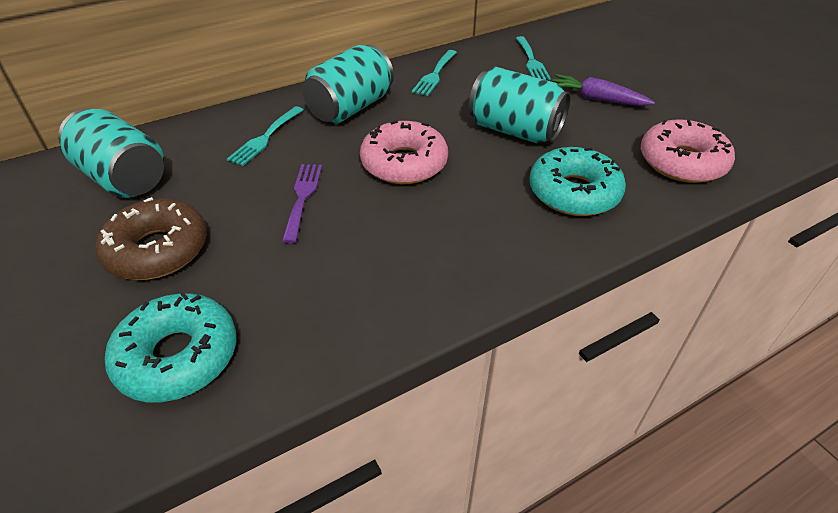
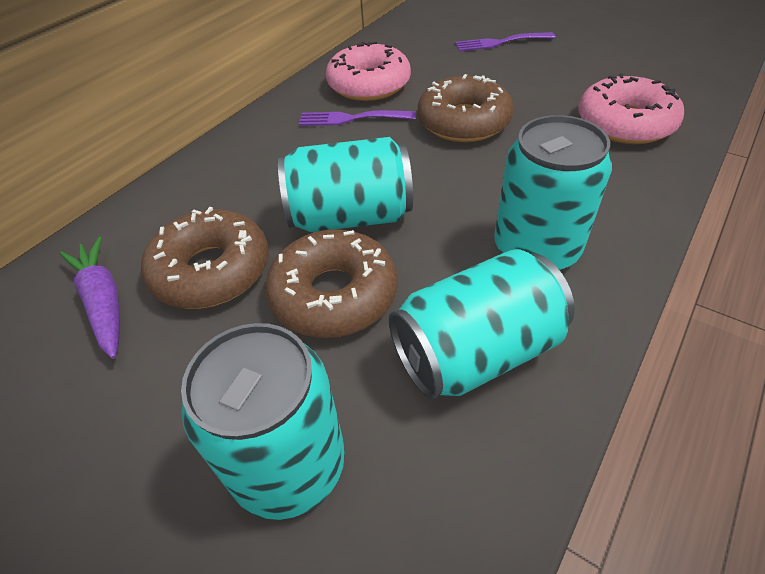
brown donut: [95,197,207,280] = 1 -> [141,207,269,309] [265,229,397,338] [418,74,514,142] = 3
purple fork: [282,164,322,244] = 1 -> [299,110,416,126] [455,32,555,51] = 2
turquoise can: [58,109,164,198] [302,45,394,124] [469,67,571,143] = 3 -> [181,323,345,520] [278,137,413,232] [389,249,575,400] [494,115,612,270] = 4
turquoise donut: [105,292,236,402] [529,147,626,216] = 2 -> none = 0
turquoise fork: [227,106,303,166] [412,50,457,96] [516,36,551,80] = 3 -> none = 0

